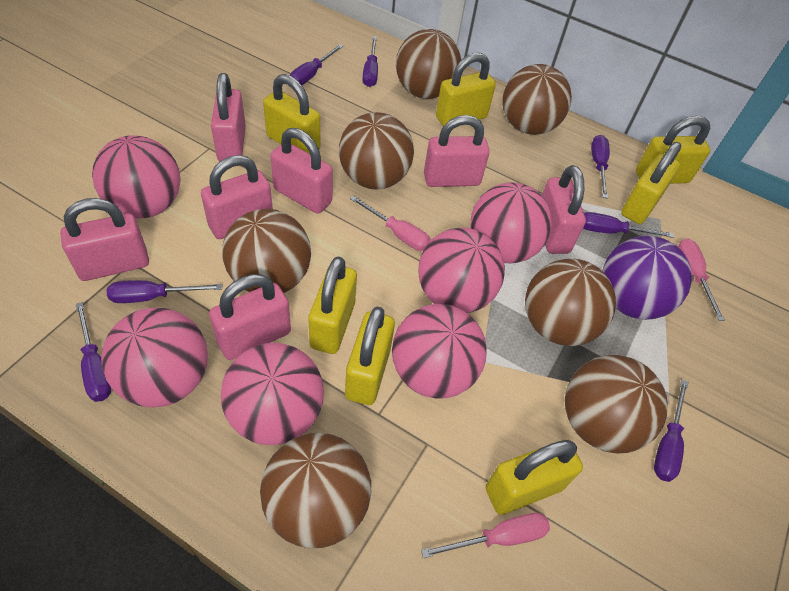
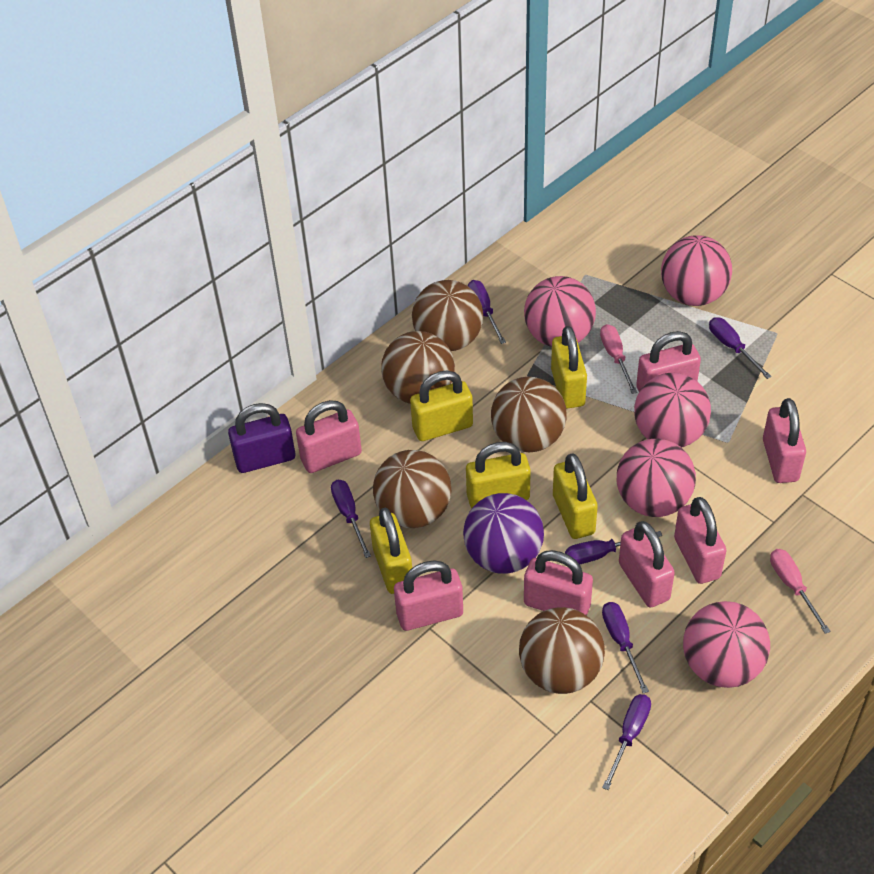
brown ball: [222,209,311,293] [260,433,371,548] [339,112,414,190] [396,29,461,99] [502,64,572,135] [525,258,616,346] [565,355,668,453] = 7 -> [373,450,451,528] [381,331,455,404] [412,280,483,351] [491,377,567,452] [519,607,605,694] = 5
pink ball: [92,135,180,219] [101,307,208,407] [221,343,324,445] [392,304,487,399] [418,227,505,313] [470,182,552,263] = 6 -> [524,276,596,347] [617,439,696,517] [634,373,711,448] [661,235,732,306] [683,601,770,688] = 5
pink screwdriver: [350,196,431,251] [421,513,550,558] [678,238,725,321] = 3 -> [600,324,637,394] [770,549,831,634] = 2
purple padlock: none = 0 -> [228,403,296,473] = 1
purple screwdriver: [75,302,111,402] [107,280,222,303] [290,44,343,85] [363,36,378,87] [583,212,674,238] [591,135,610,198] [654,379,688,482] = 7 -> [331,480,371,558] [468,280,506,344] [565,531,662,564] [602,602,649,693] [602,694,651,790] [709,317,772,379] = 6
yellow padlock: [263,74,321,154] [308,257,357,354] [345,306,395,405] [436,53,496,126] [485,440,583,515] [621,142,681,224] [636,116,710,184] = 7 -> [370,508,412,594] [410,370,473,441] [466,442,531,508] [551,326,587,409] [553,453,598,539] = 5

